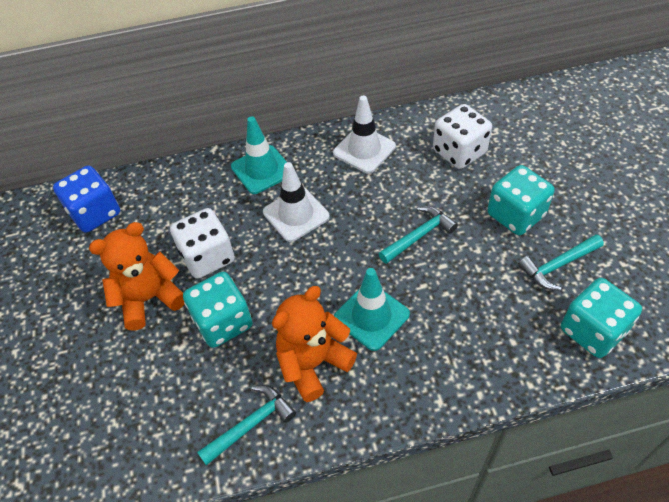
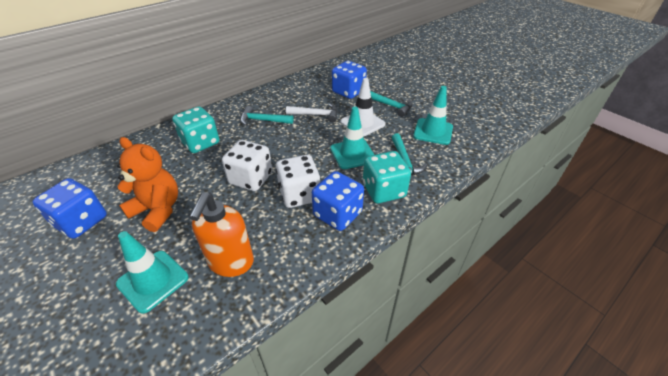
blue dice: [53,165,120,233] = 1 -> [32,178,107,239] [312,171,364,231] [332,61,367,99] = 3
orange soap dispenser: none = 0 -> [190,192,254,277] = 1
orange teddy bear: [89,222,184,331] [272,286,357,402] = 2 -> [117,137,178,232] = 1
turquoise dice: [183,272,253,348] [487,165,555,236] [561,278,642,358] = 3 -> [172,106,219,153] [363,151,411,204] = 2
turquoise traffic cone: [231,116,287,194] [334,268,410,351] = 2 -> [116,231,189,314] [330,107,375,169] [413,86,453,145] = 3
white hammer: none = 0 -> [286,103,337,122] = 1
white traffic cone: [263,162,330,242] [333,96,396,173] = 2 -> [341,78,386,137] = 1

